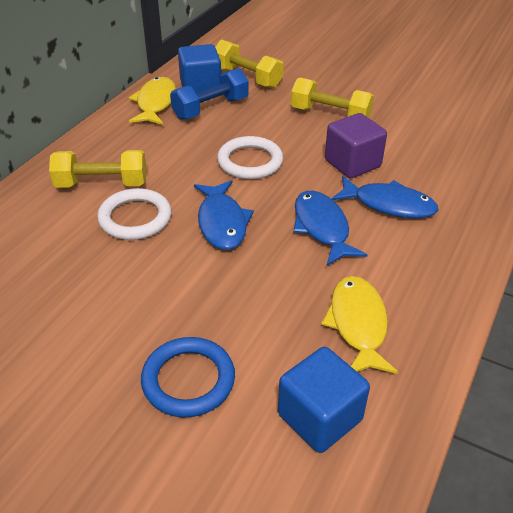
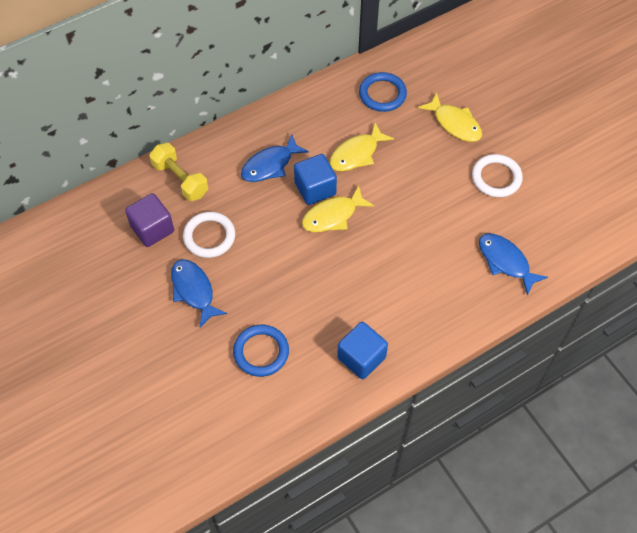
blue dumbbell: [170,68,249,120] = 1 -> none = 0
blue ring: [141,337,235,417] = 1 -> [233,325,289,377] [359,72,407,112] = 2
yellow dumbbell: [49,150,146,188] [215,40,284,88] [291,78,374,118] = 3 -> [149,143,208,201] = 1
yellow fish: [129,77,176,125] [321,276,398,374] = 2 -> [302,186,374,232] [330,123,394,171] [418,92,482,142] = 3

